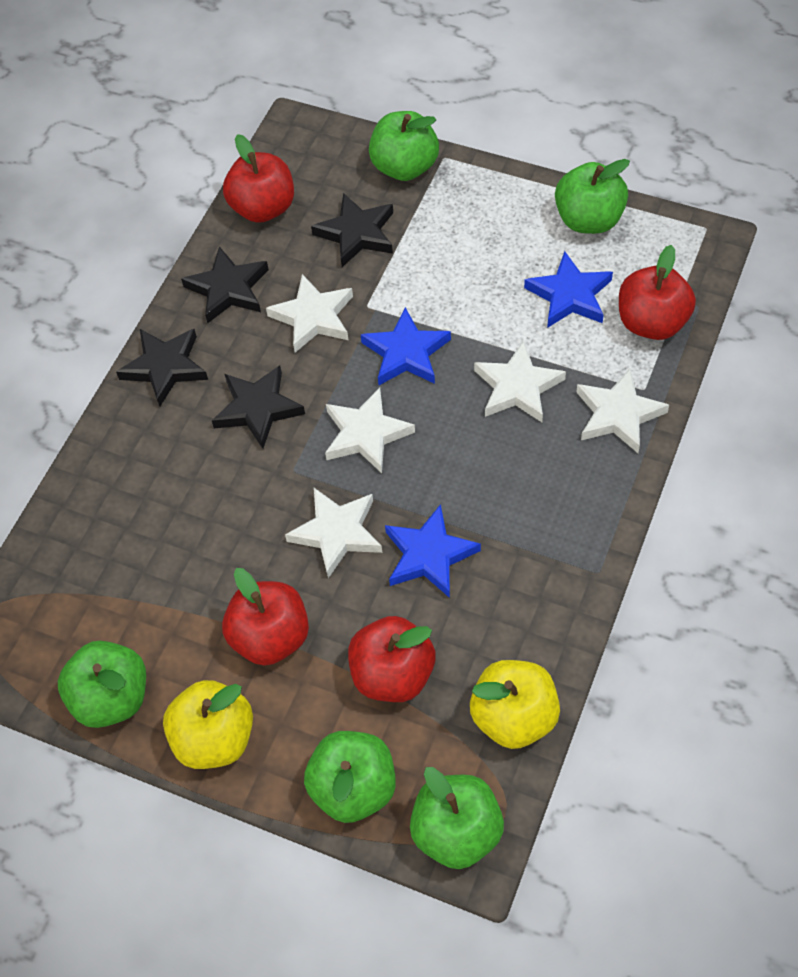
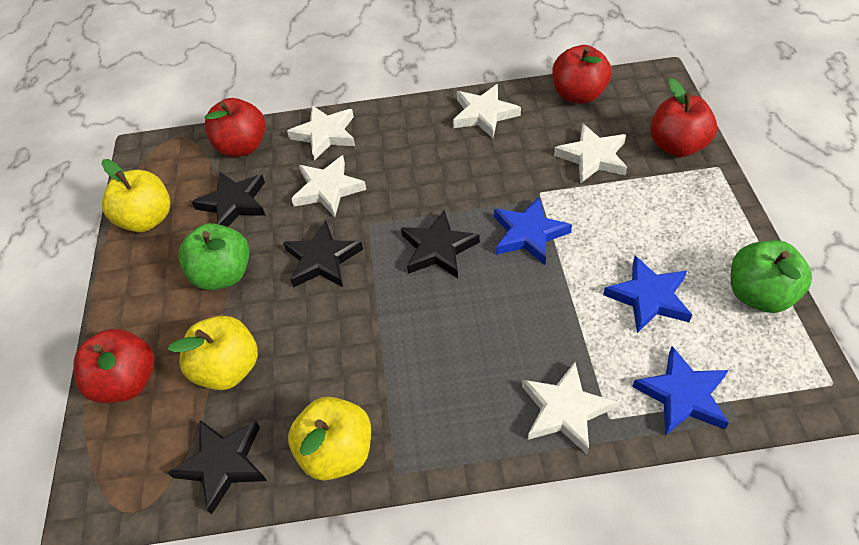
green apple: [58,641,146,728] [304,731,396,823] [369,111,439,181] [410,767,504,869] [555,159,630,234] = 5 -> [178,223,249,290] [731,240,812,313] = 2
yellow apple: [163,680,253,769] [470,660,560,749] = 2 -> [101,159,170,232] [168,316,258,390] [288,397,371,481] = 3

